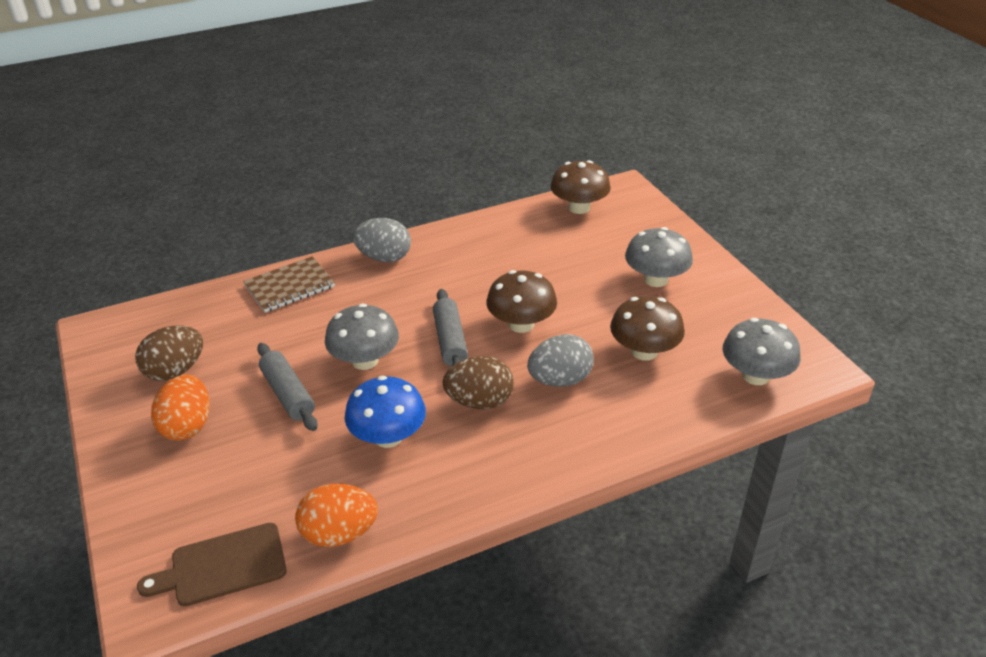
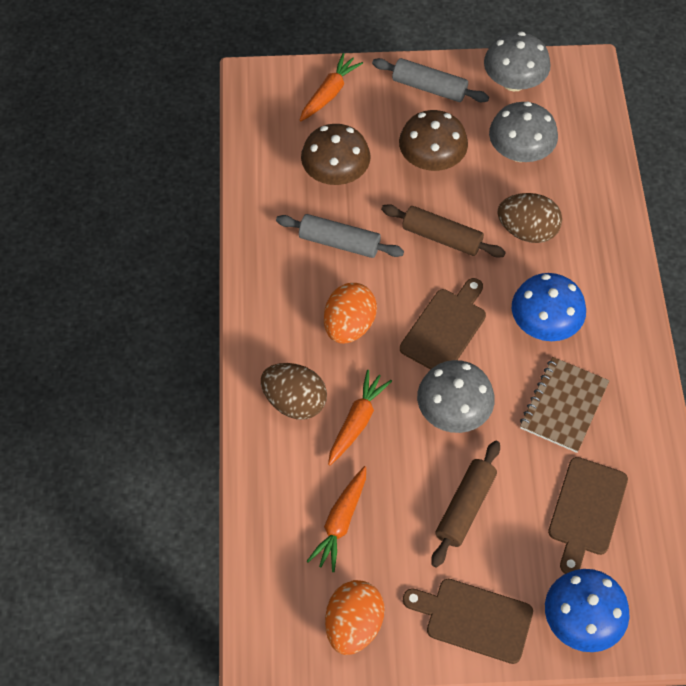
blue mushroom: [345,376,426,448] = 1 -> [512,273,586,341] [545,569,629,652] = 2
brown cutting board: [137,523,287,606] = 1 -> [400,278,486,370] [403,579,533,664] [548,457,628,574] = 3
brown mushroom: [486,270,557,333] [550,160,611,214] [610,296,685,361] = 3 -> [301,124,371,185] [399,110,468,171] = 2
brown rolling pin: none = 0 -> [381,204,506,258] [431,441,500,568] = 2
grey egg: [353,218,411,262] [527,334,594,387] = 2 -> none = 0
orange carrot: none = 0 -> [300,53,363,121] [307,466,366,572] [328,370,392,465] = 3

